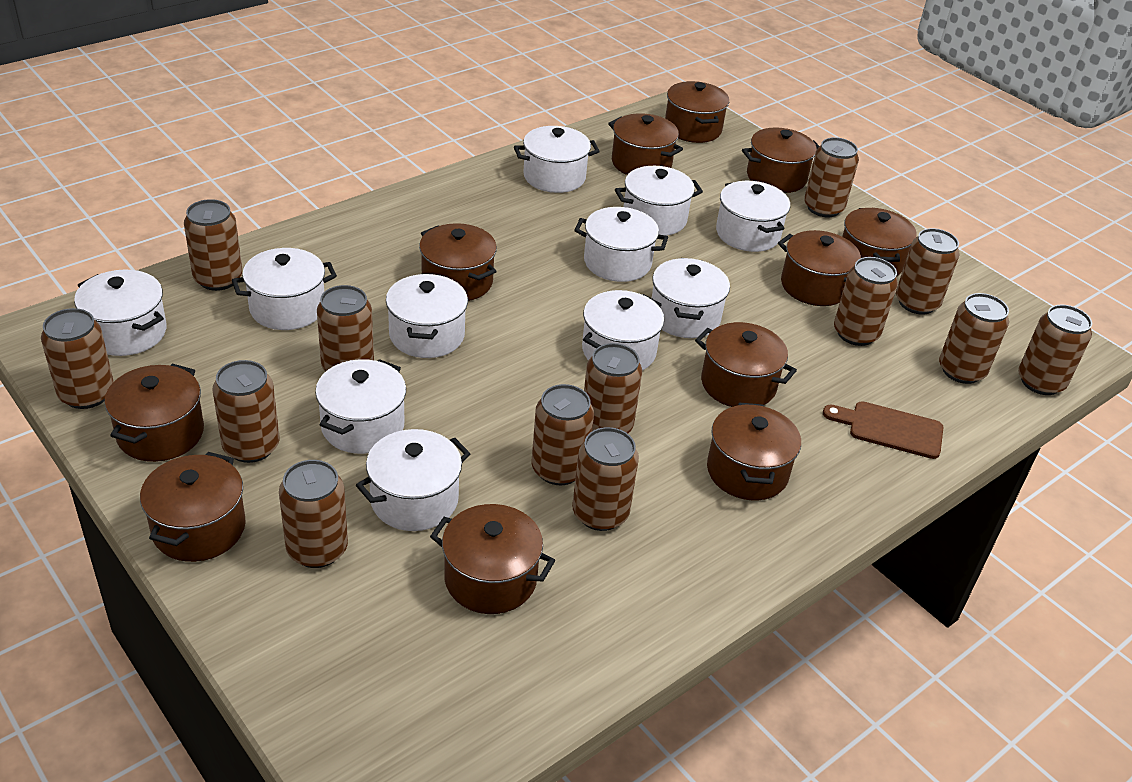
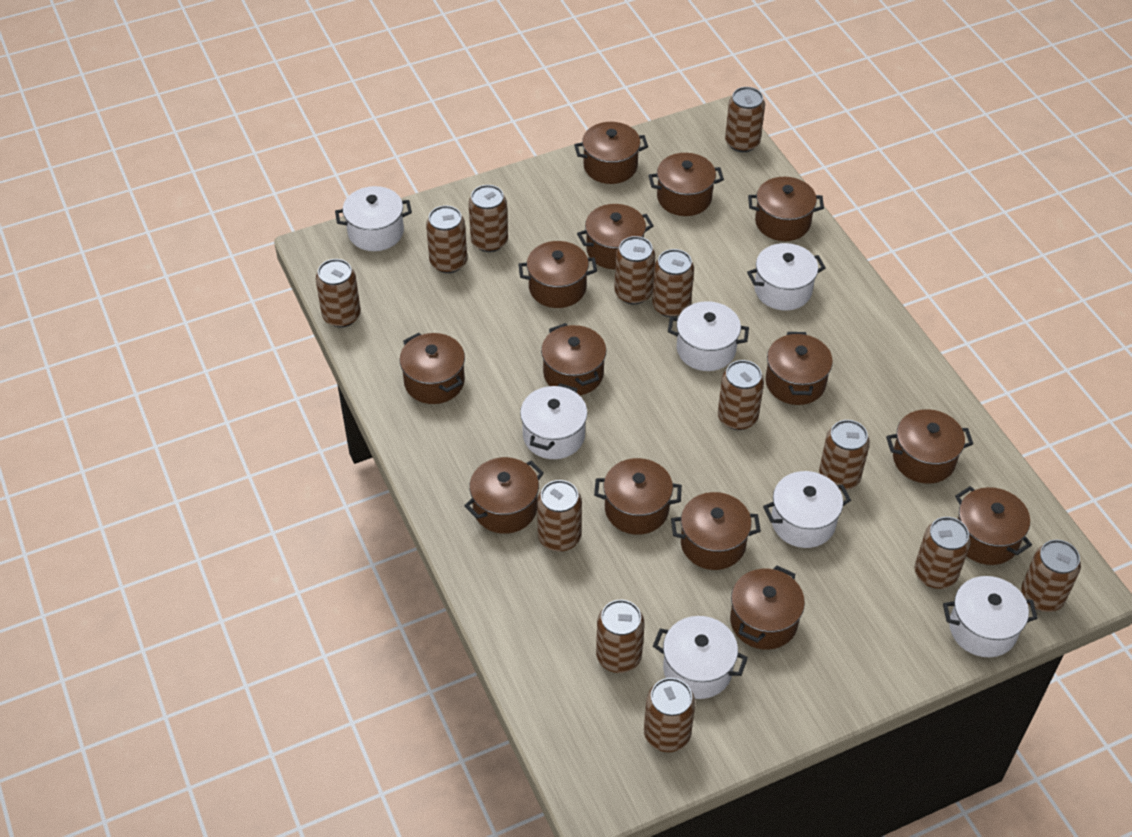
brown cutting board: [823,401,944,459] = 1 -> none = 0
brown pot: [104,364,204,462] [140,452,246,562] [419,223,497,301] [430,504,555,614] [608,113,683,175] [665,81,729,143] [695,322,797,407] [707,403,801,500] [742,127,820,193] [778,230,861,306] [842,208,917,277] = 11 -> [399,333,465,404] [464,457,544,534] [518,241,597,308] [541,323,606,396] [574,122,648,184] [577,204,654,269] [594,458,682,535] [648,153,724,216] [671,492,761,570] [730,566,805,650] [748,177,824,241] [766,332,833,405] [886,409,973,484] [955,486,1032,565] = 14
white pot: [74,270,167,356] [232,248,337,330] [315,359,406,454] [356,429,470,531] [386,274,468,358] [514,126,600,193] [574,207,668,282] [582,290,664,371] [615,166,703,236] [652,258,730,338] [716,181,790,252] = 11 -> [335,186,412,251] [520,383,587,459] [653,616,748,699] [668,301,749,371] [747,243,826,310] [763,471,851,548] [943,576,1038,657] = 7

